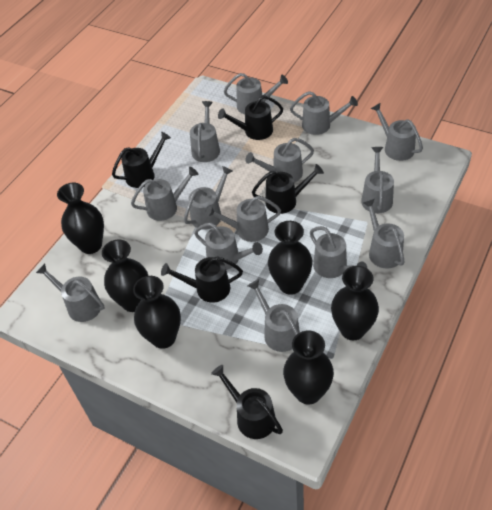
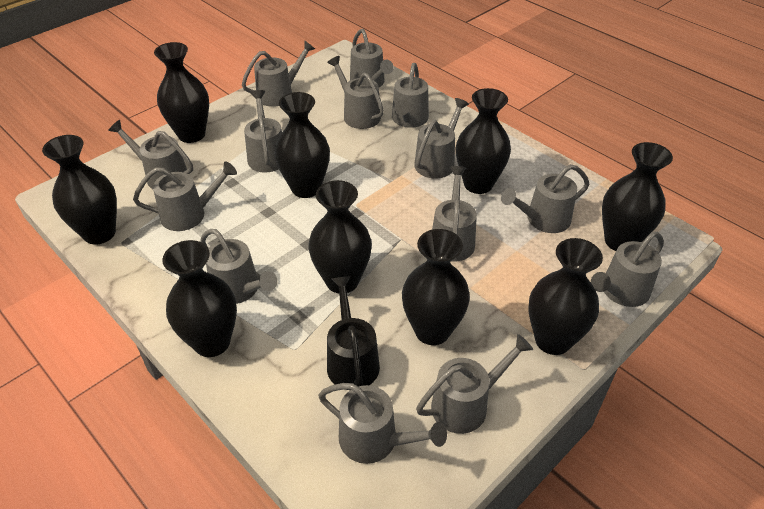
black vase: [57,183,104,254] [102,240,148,312] [133,276,181,349] [268,221,313,295] [283,331,334,405] [331,266,379,340] = 6 -> [42,135,117,245] [154,42,209,143] [162,240,237,357] [275,92,330,198] [308,180,372,293] [402,229,470,345] [456,88,511,194] [529,238,603,355] [602,142,673,251] = 9
black watering can: [112,132,171,188] [161,256,243,303] [211,365,283,439] [218,95,283,140] [252,164,324,214] = 5 -> [327,276,380,387] = 1

